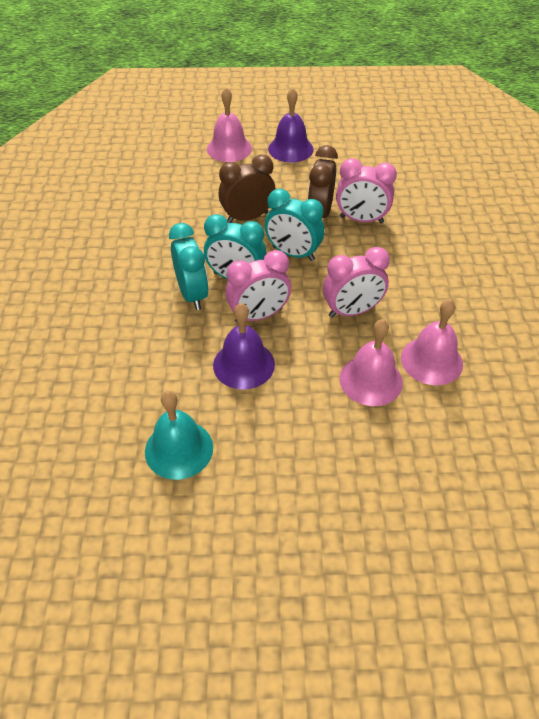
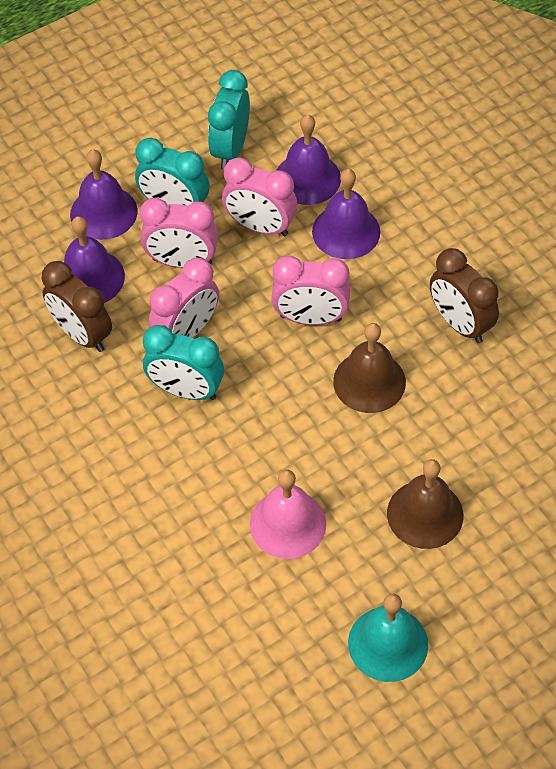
brown bell: none = 0 -> [333,323,406,413] [387,459,464,549] = 2
pink bell: [207,88,252,162] [339,319,403,406] [401,299,463,385] = 3 -> [250,470,326,559] = 1
pink clock: [226,250,291,323] [323,247,390,318] [336,158,397,223] = 3 -> [140,198,218,268] [149,258,219,338] [222,157,297,236] [271,256,350,325] = 4
purple bell: [213,303,275,390] [268,88,314,162] = 2 -> [64,216,125,303] [70,150,138,240] [276,114,341,205] [312,169,380,259] = 4

